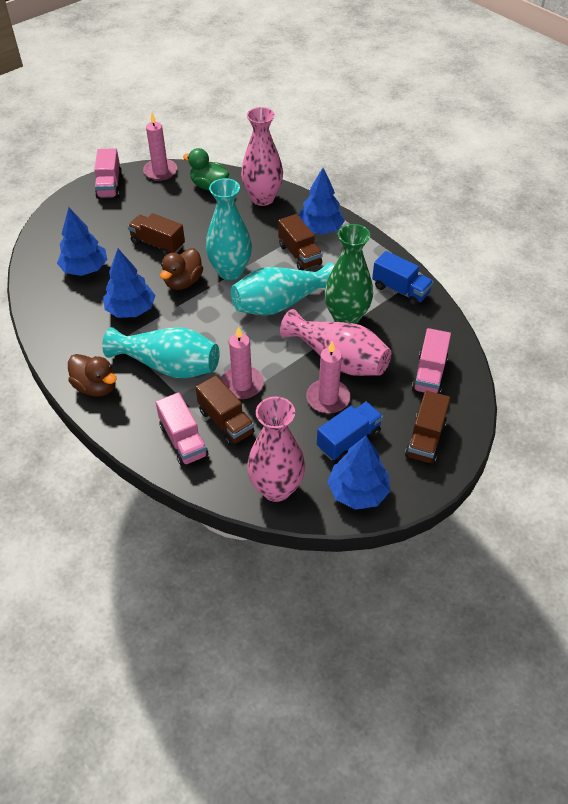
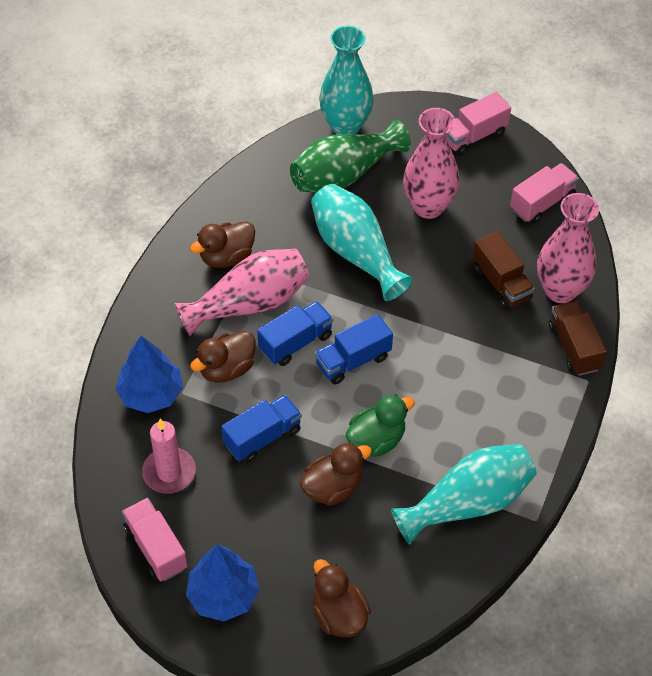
blue tree: [57,207,108,276] [103,249,156,318] [298,168,345,235] [328,436,390,510] = 4 -> [115,336,183,413] [186,545,260,621] = 2
blue truck: [317,402,383,461] [372,251,434,306] = 2 -> [221,395,302,463] [257,301,333,366] [315,314,393,385] = 3
brown duck: [68,354,117,397] [160,248,203,290] = 2 -> [190,221,255,268] [190,331,256,383] [300,442,372,506] [313,559,371,637] = 4
brown truck: [128,213,185,256] [195,375,254,446] [278,214,323,271] [405,391,450,464] = 4 -> [473,231,535,310] [549,301,607,376] = 2
pink candle: [143,113,177,181] [221,326,264,399] [306,341,350,413] = 3 -> [142,419,196,494] = 1

